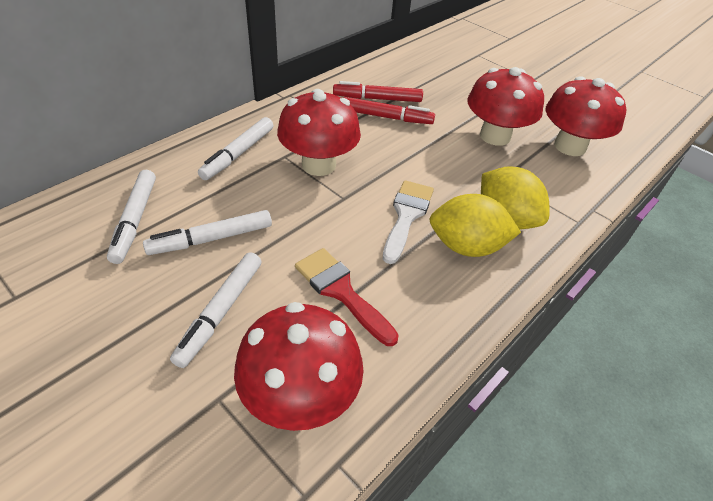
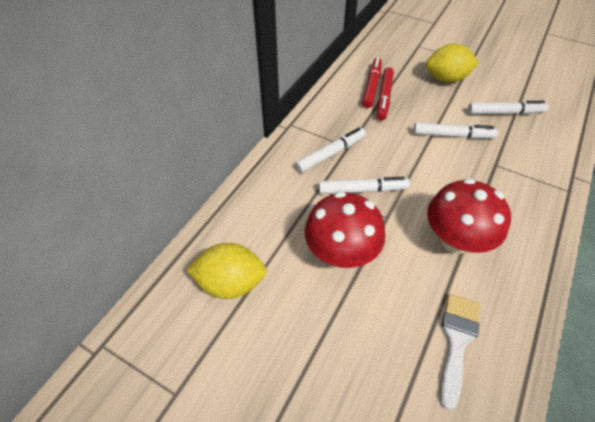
red brush: [295,248,399,346] = 1 -> none = 0
red mushroom: [234,302,364,431] [277,89,361,176] [467,67,544,146] [546,76,627,156] = 4 -> [305,191,385,268] [427,178,511,254] = 2

